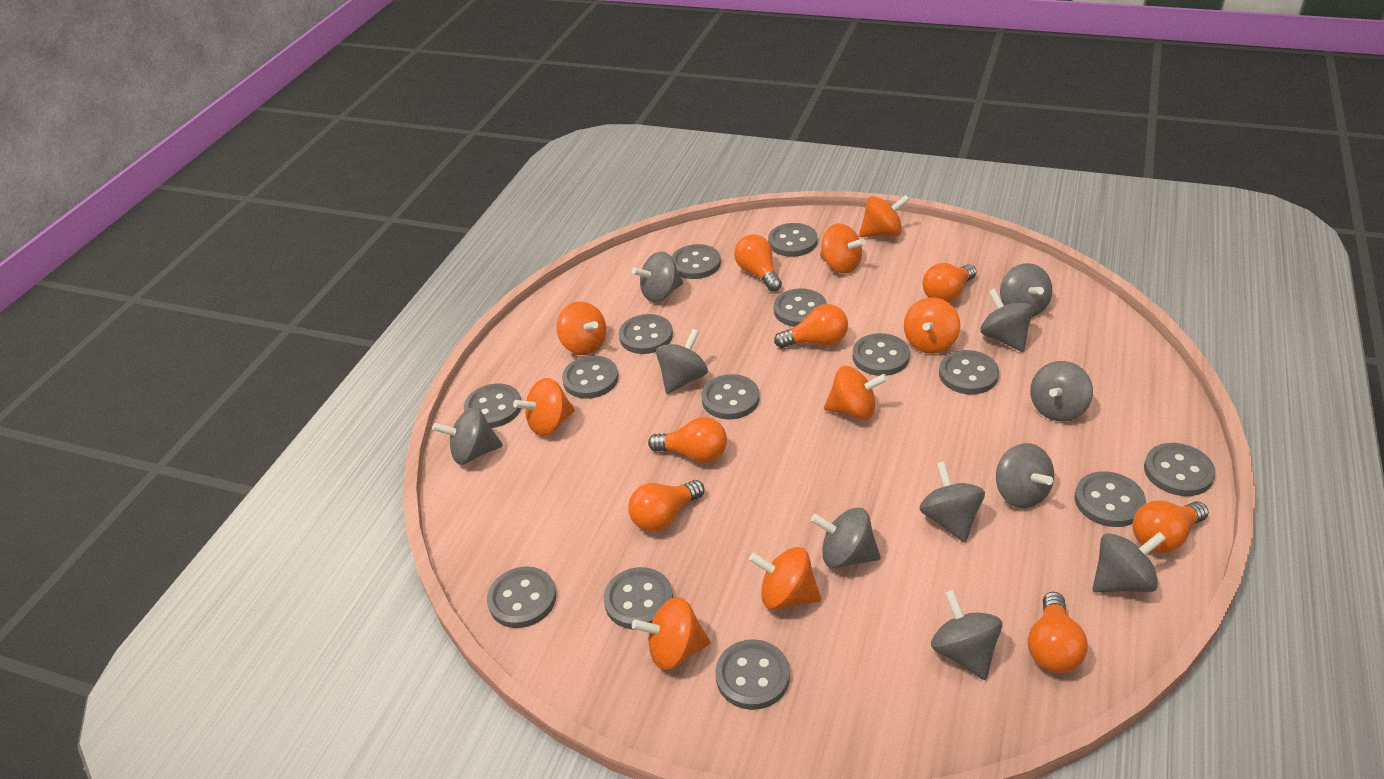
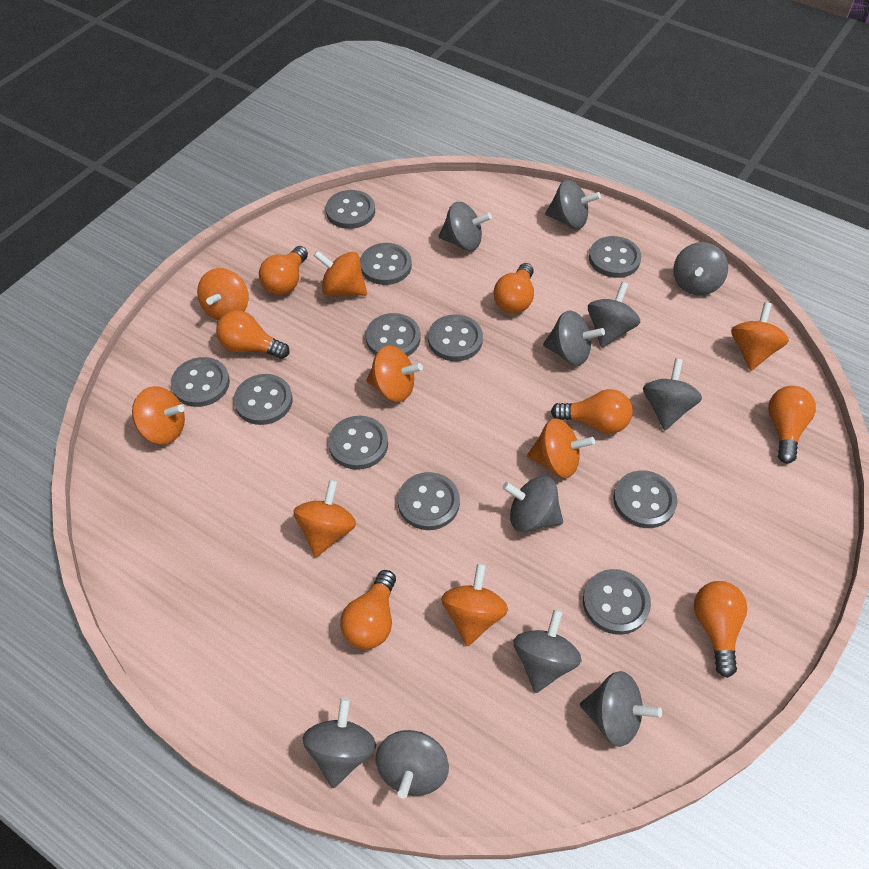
grey button: [464,384,521,428] [487,566,556,628] [562,356,619,399] [603,567,673,629] [619,314,673,354] [672,244,721,279] [701,374,759,420] [715,639,790,710] [768,223,818,257] [774,289,827,327] [853,333,910,376] [939,350,999,394] [1075,471,1146,527] [1144,443,1216,496] = 14 -> [171,357,230,407] [234,374,293,425] [326,190,375,229] [328,416,388,470] [360,243,412,285] [366,313,420,357] [398,472,460,530] [428,314,483,361] [583,569,651,635] [589,236,641,278] [613,470,677,528] = 11

